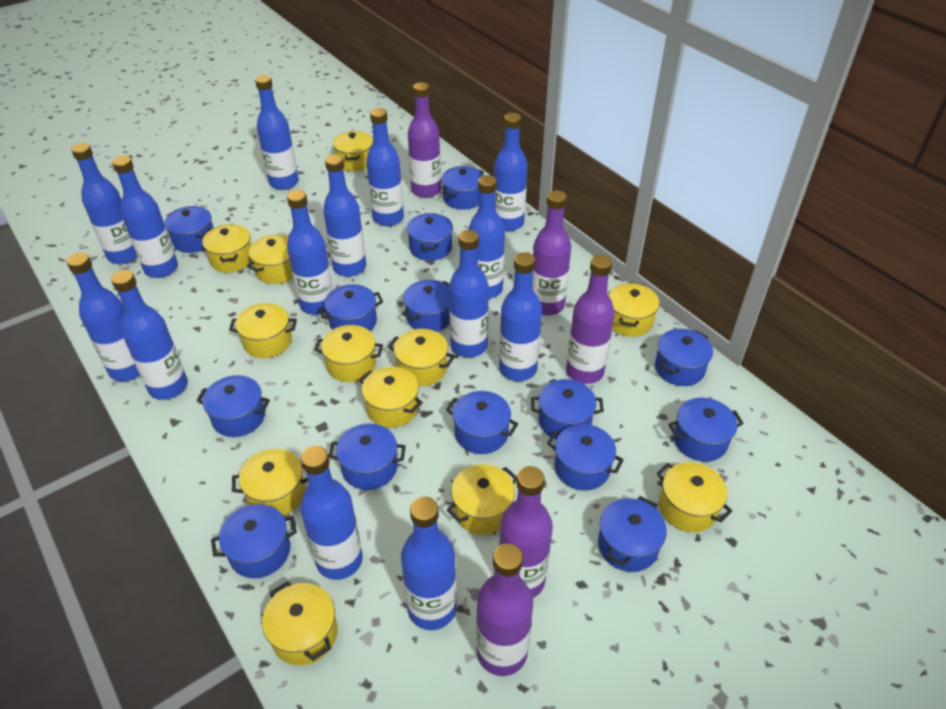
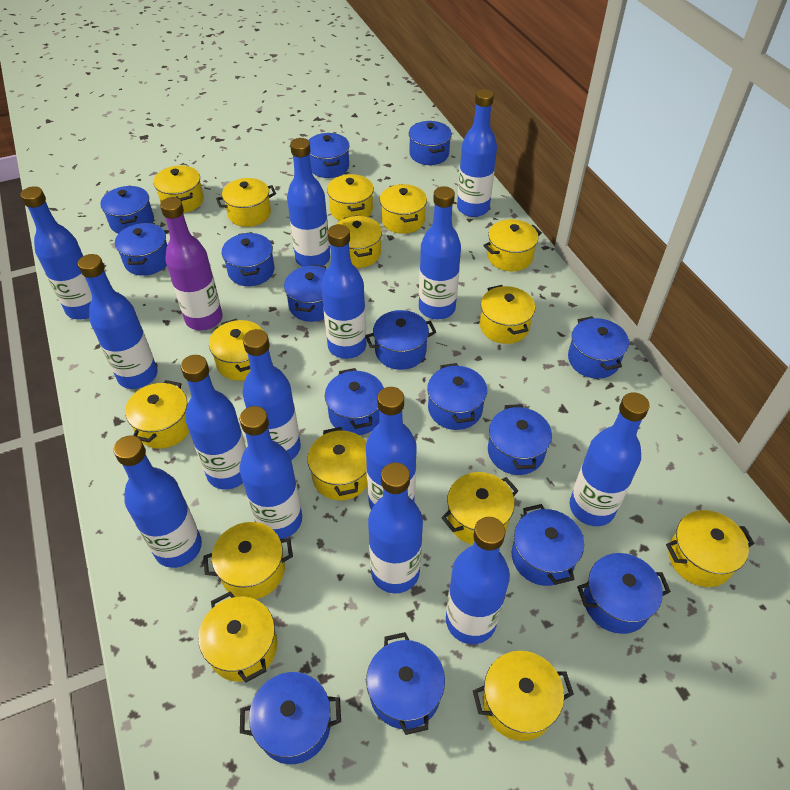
blue pot: [164,206,214,253] [196,375,270,437] [211,504,297,578] [318,284,383,331] [328,424,406,490] [402,280,450,332] [407,213,453,261] [441,166,484,210] [446,391,518,454] [531,379,604,439] [547,424,624,490] [598,496,667,572] [655,329,713,386] [668,398,744,462] = 14 -> [101,186,154,234] [115,223,167,276] [222,232,274,286] [240,672,341,764] [284,265,327,322] [308,133,350,178] [325,368,384,435] [365,310,436,370] [366,632,445,735] [409,121,452,165] [427,363,487,430] [488,404,552,475] [512,504,584,586] [568,316,629,379] [577,553,671,634] = 15
purple bottle: [408,82,441,198] [476,543,534,676] [499,466,553,598] [533,190,571,315] [566,255,615,384] = 5 -> [160,197,223,331] = 1
yellow pot: [202,224,252,273] [229,303,297,358] [232,449,308,516] [247,235,293,284] [262,581,338,665] [314,325,383,382] [333,131,373,172] [359,367,423,428] [388,329,455,386] [447,464,517,535] [608,282,659,337] [657,462,732,532] = 12 -> [125,380,189,449] [153,165,204,213] [198,591,277,682] [203,522,293,599] [209,319,263,381] [216,178,276,227] [307,427,367,500] [327,174,374,221] [336,215,382,268] [380,184,427,234] [441,472,519,545] [473,651,574,741] [480,285,535,344] [483,219,542,271] [666,510,755,587] = 15

